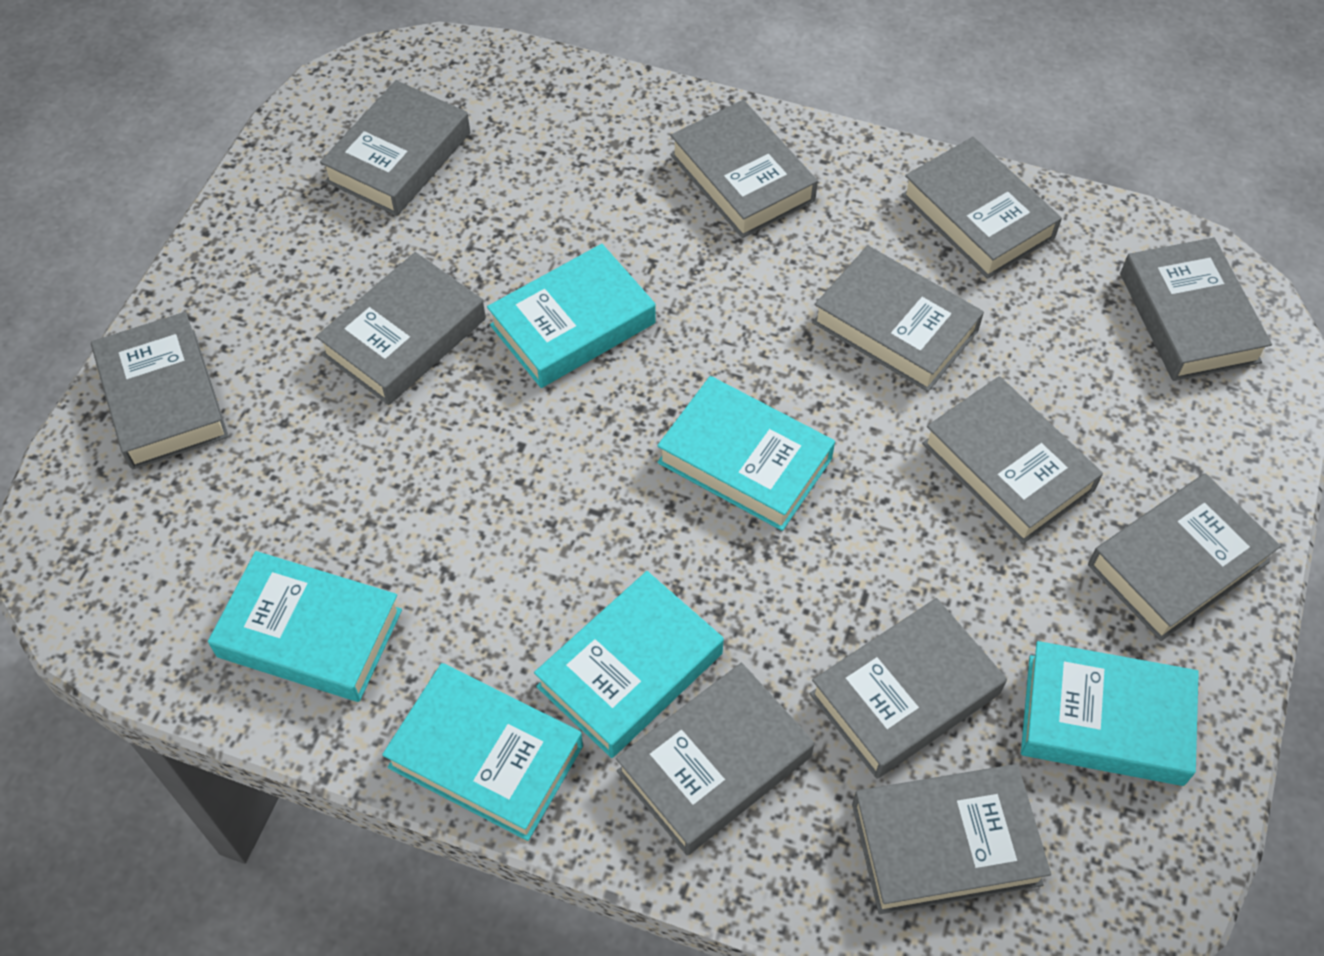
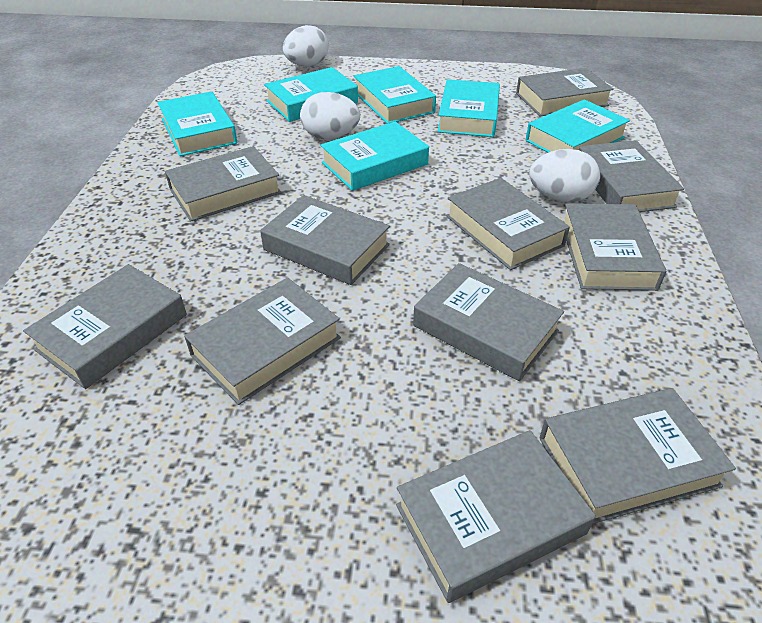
grey book: [91,312,229,469] [316,252,486,405] [320,80,470,216] [616,663,814,855] [670,100,818,238] [810,598,1007,779] [812,246,984,392] [852,764,1051,914] [901,137,1062,279] [922,376,1103,544] [1088,473,1281,641] [1120,238,1272,381] = 12 -> [23,264,187,389] [165,146,281,222] [184,278,341,405] [260,195,390,285] [396,430,596,603] [413,263,564,381] [446,178,570,270] [516,68,614,117] [539,388,736,524] [563,203,666,291] [579,140,684,212] = 11
white egg: none = 0 -> [283,25,329,66] [300,92,360,139] [529,149,600,202] = 3

